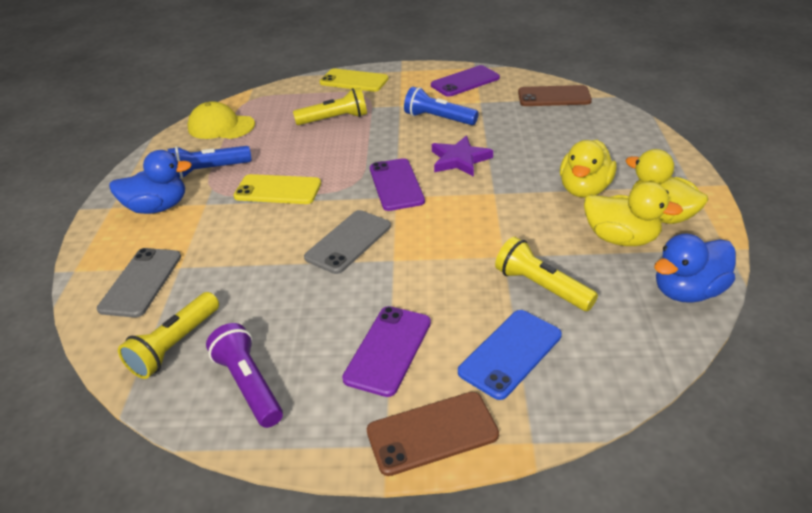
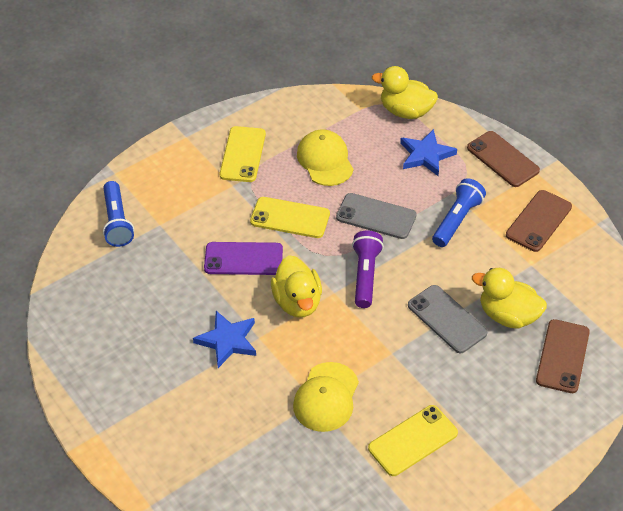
blue duck: [109,150,192,214] [654,234,736,303] = 2 -> none = 0
blue phone: [458,310,562,400] = 1 -> none = 0
blue star: none = 0 -> [193,311,256,368] [400,129,457,176] = 2
brown phone: [367,392,499,476] [518,85,592,106] = 2 -> [467,131,540,187] [506,190,572,252] [536,319,590,393] = 3
purple phone: [342,306,431,397] [370,158,425,211] [431,65,500,97] = 3 -> [204,242,283,275] = 1
purple star: [432,136,493,177] = 1 -> none = 0
yellow cap: [187,101,255,139] = 1 -> [293,362,359,432] [297,129,354,186] = 2
yellow flashlight: [118,292,219,379] [293,88,367,125] [495,237,598,311] = 3 -> none = 0
yellow phone: [233,174,321,204] [319,68,388,92] = 2 -> [220,126,266,182] [250,197,330,238] [368,405,458,476] = 3

